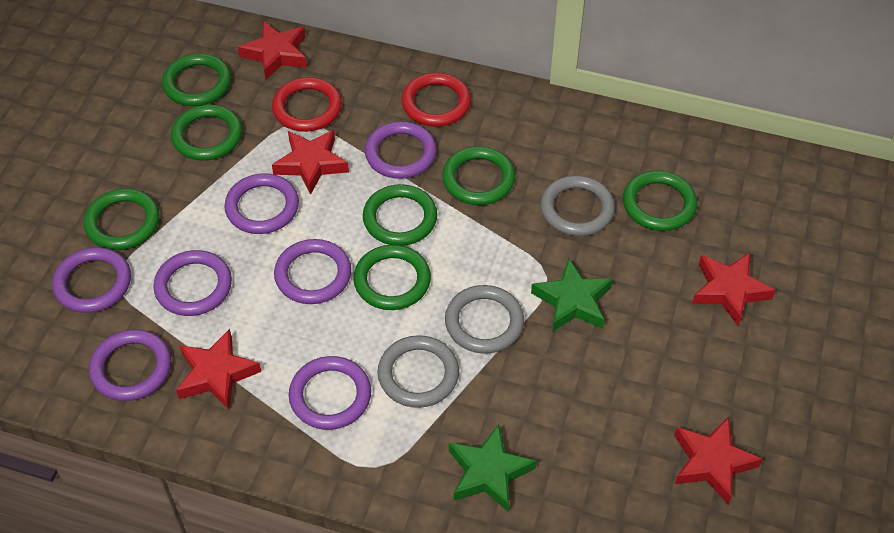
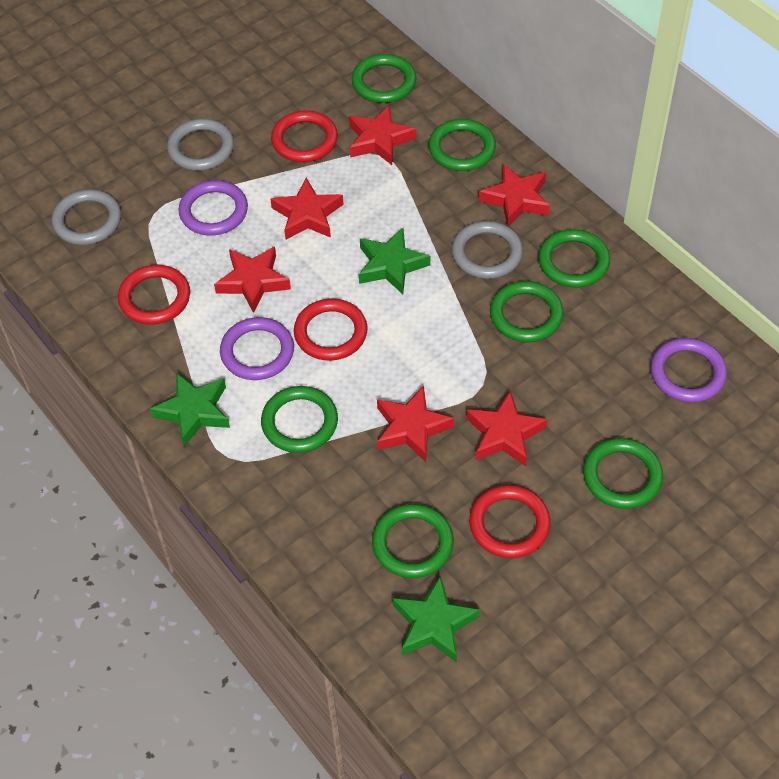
green star: [449,424,536,513] [531,258,613,332] = 2 -> [150,372,230,447] [359,228,430,294] [393,575,480,663] = 3
purple ring: [52,247,131,313] [89,329,171,401] [153,250,232,316] [224,174,299,234] [274,239,351,304] [289,356,371,430] [365,121,437,179] = 7 -> [178,180,248,235] [220,317,294,380] [650,338,727,402] = 3
red ring: [272,77,342,132] [401,73,471,127] = 2 -> [118,265,190,325] [271,111,338,162] [294,299,368,361] [469,485,551,558] = 4
red star: [176,329,261,410] [238,21,307,80] [272,130,349,195] [674,417,763,504] [692,253,776,326] = 5 -> [214,247,291,313] [270,178,344,240] [349,106,416,165] [377,386,454,462] [466,391,547,466] [479,164,550,226] = 6

